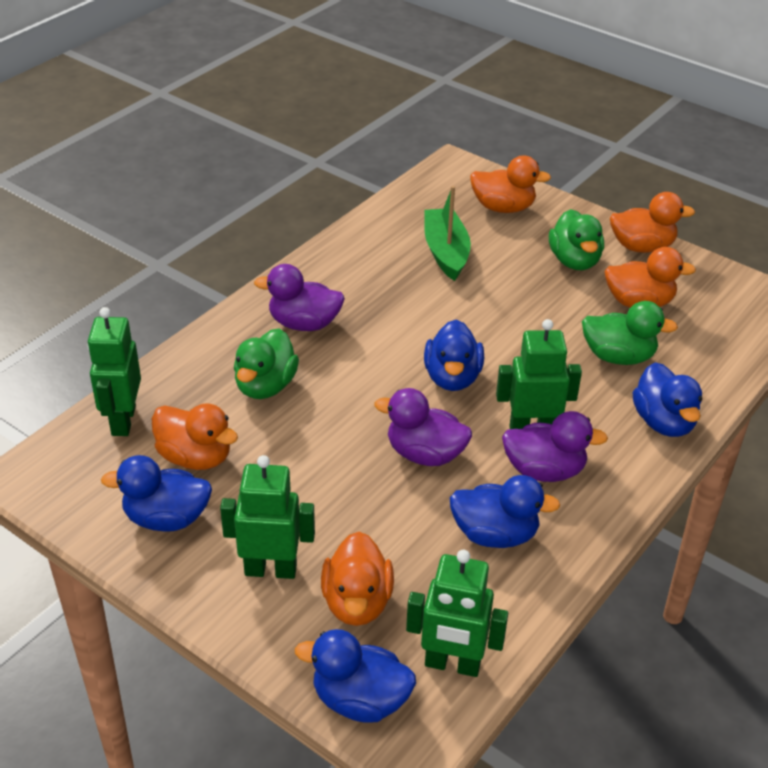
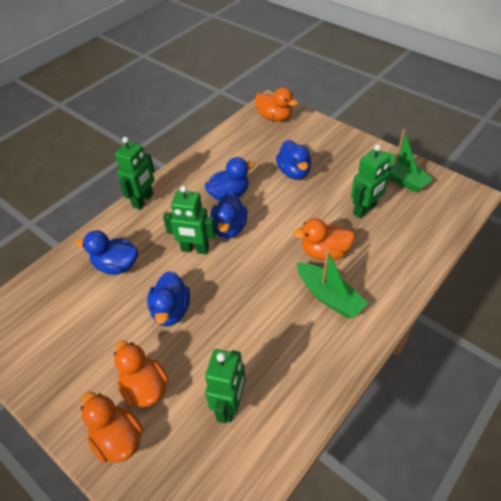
green boat: [424,186,471,281] = 1 -> [297,250,368,318] [381,129,433,192] = 2
green duck: [234,329,299,399] [549,209,604,270] [582,301,678,365] = 3 -> none = 0
orange duck: [152,403,238,470] [321,532,394,626] [470,155,551,213] [605,247,696,308] [610,192,695,253] = 5 -> [81,392,143,463] [114,340,169,408] [255,87,298,121] [293,219,355,260] = 4
purple duck: [254,264,345,331] [374,388,472,466] [502,411,608,482] = 3 -> none = 0

